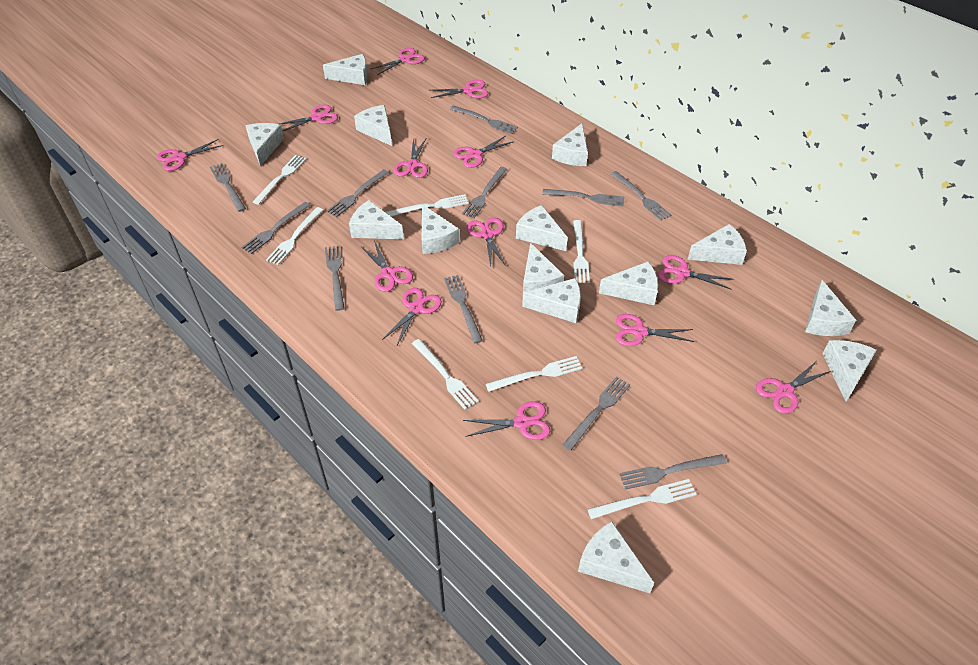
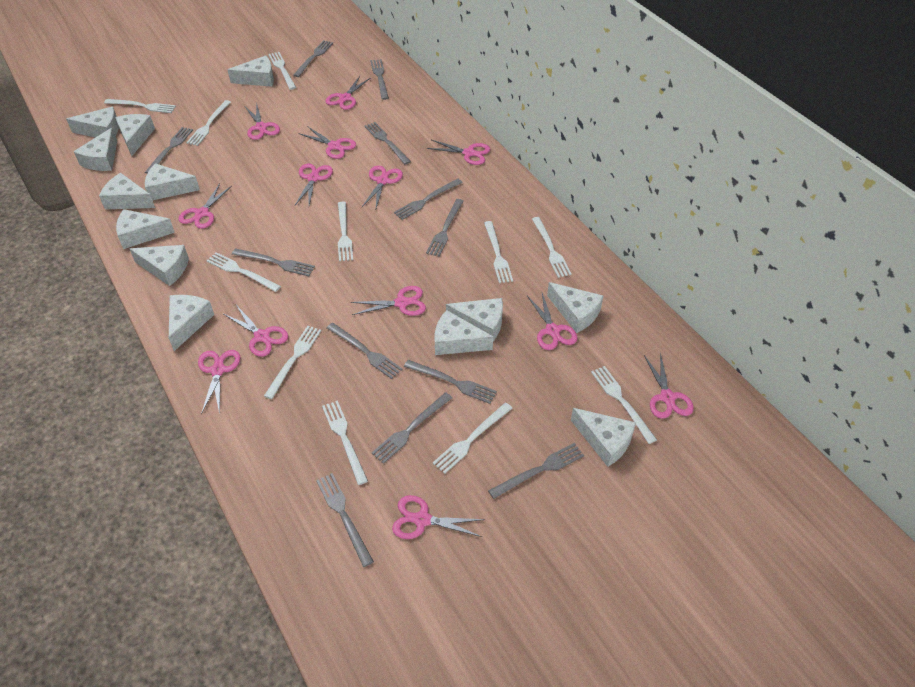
grey fork: [210,163,246,212] [241,202,310,254] [325,246,345,311] [326,169,389,217] [444,275,483,343] [450,105,518,134] [462,167,507,218] [542,189,624,206] [563,376,630,450] [611,171,671,221] [619,454,727,490] = 11 -> [145,127,193,174] [232,248,315,276] [293,40,333,77] [316,473,374,567] [327,323,403,379] [365,122,411,165] [370,59,389,100] [372,392,452,464] [394,179,463,220] [404,360,497,404] [426,199,464,257] [488,443,584,499] = 12
white cheese: [245,123,284,166] [323,54,368,85] [349,200,404,239] [354,105,392,146] [422,204,459,254] [516,205,568,251] [522,278,581,323] [523,243,564,293] [552,124,588,166] [578,521,654,593] [599,261,658,305] [687,224,747,265] [805,280,856,336] [823,340,876,402] = 14 -> [66,107,119,138] [74,128,117,171] [99,173,155,209] [115,114,155,156] [116,209,175,249] [130,245,189,286] [145,163,200,200] [169,295,214,351] [228,55,274,87] [434,310,493,355] [446,298,503,342] [547,282,603,333] [571,408,636,467] = 13
white fork: [253,155,306,205] [266,207,323,265] [386,194,469,216] [412,339,479,410] [486,356,583,392] [573,220,590,283] [587,479,697,519] = 7 -> [104,99,176,113] [186,100,231,146] [206,252,281,292] [264,326,321,399] [268,52,296,90] [322,400,368,485] [338,202,353,261] [432,403,513,474] [484,221,513,283] [532,217,572,278] [591,366,657,444] = 11

